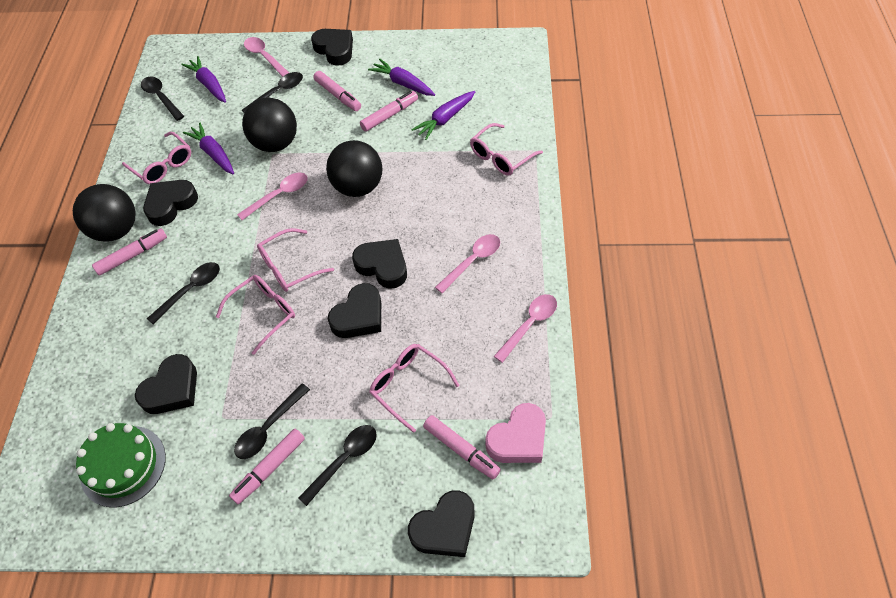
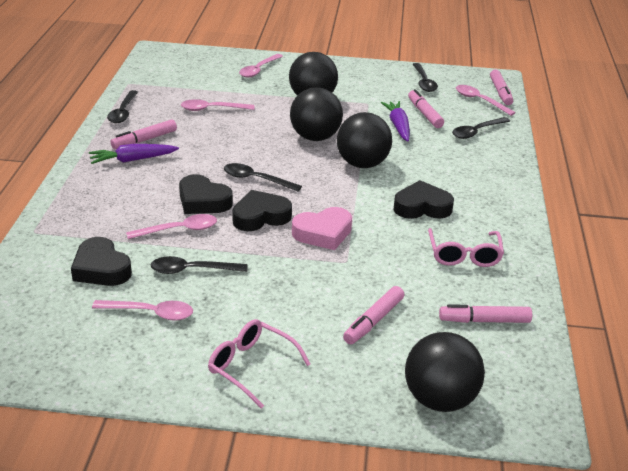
black ball: [73,184,136,242] [242,98,297,152] [326,140,382,197] = 3 -> [289,52,338,95] [290,87,343,141] [337,112,392,168] [405,332,485,412] = 4
black heart: [135,354,197,414] [143,180,198,226] [311,29,353,66] [328,283,381,338] [352,239,407,288] [408,490,475,557] = 6 -> [71,237,132,286] [179,174,233,214] [232,190,292,231] [393,180,454,219] = 4
green cake: [76,423,166,507] = 1 -> none = 0
pink glasses: [122,132,191,184] [216,275,295,355] [257,228,334,292] [369,344,459,433] [470,123,543,176] = 5 -> [208,319,310,409] [428,228,504,267] = 2
pink spoon: [237,173,308,220] [244,37,289,77] [435,234,500,293] [494,294,557,363] = 4 -> [92,300,193,321] [126,214,217,239] [181,99,254,111] [239,54,283,78] [456,85,516,116] = 5
purple carrot: [181,56,226,103] [183,122,234,174] [368,59,435,96] [412,91,476,140] = 4 -> [89,144,179,164] [381,101,410,141] = 2

